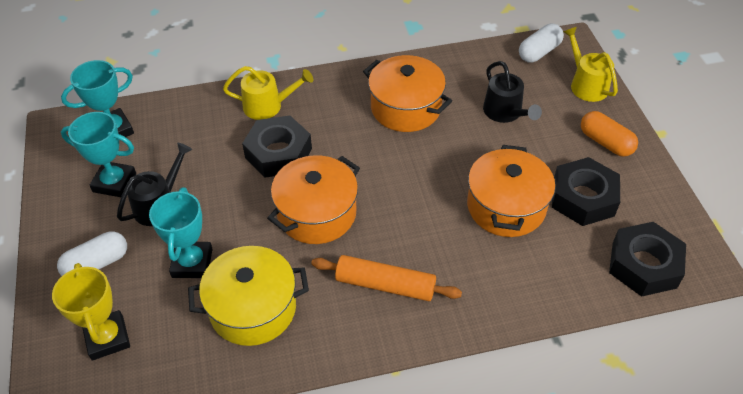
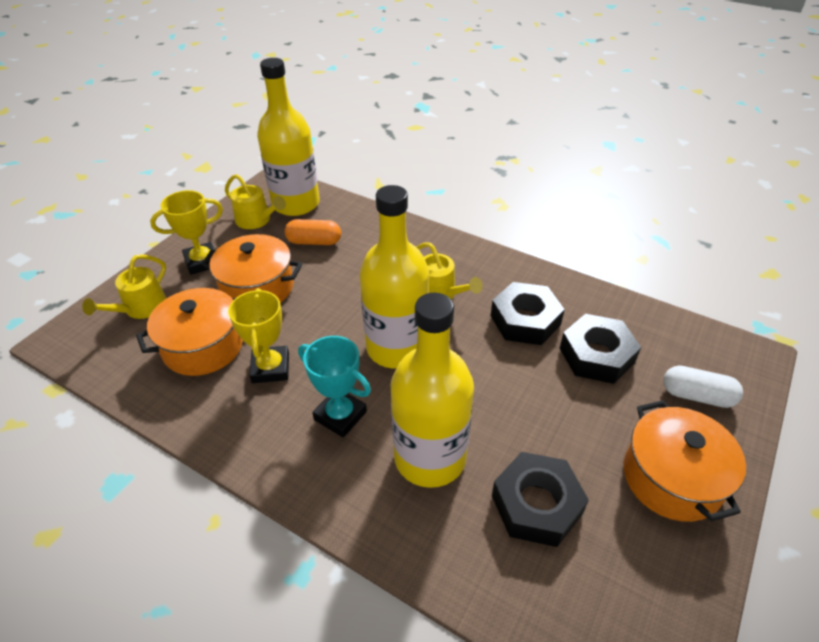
black watering can: [117,143,193,226] [483,61,542,123] = 2 -> none = 0
orange rolling pin: [311,255,462,301] = 1 -> none = 0
turquoise trophy: [61,60,134,137] [61,112,136,197] [149,188,212,278] = 3 -> [298,336,371,438] = 1
white capsule: [57,231,127,276] [519,24,564,62] = 2 -> [663,365,743,408] = 1
yellow bottle: none = 0 -> [257,58,320,216] [360,185,429,369] [390,293,474,488] = 3
yellow pot: [188,246,309,346] = 1 -> none = 0
yellow trophy: [52,263,130,361] = 1 -> [150,190,223,275] [228,288,289,383] = 2
yellow watering can: [223,66,313,120] [563,27,618,102] = 2 -> [82,254,167,319] [225,174,286,229] [417,243,483,299] = 3

